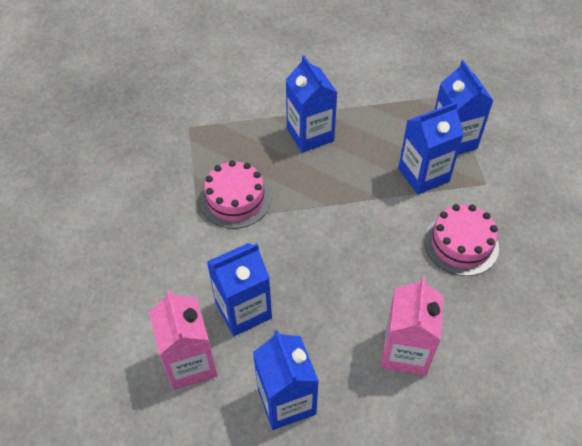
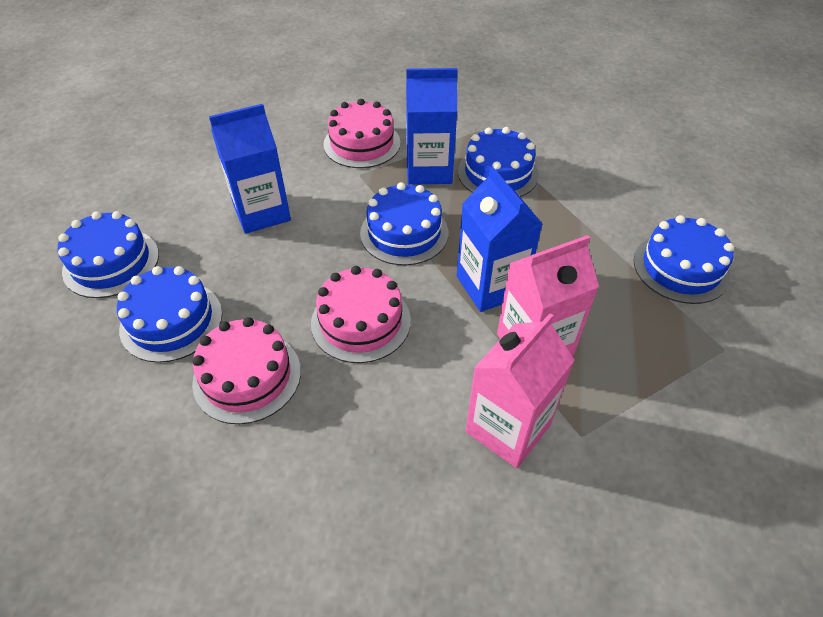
blue cake: none = 0 -> [58,211,159,298] [117,266,222,363] [360,182,449,265] [458,127,539,197] [633,215,734,304] = 5
blue carton: [207,243,272,336] [253,330,319,430] [286,55,337,153] [398,102,464,195] [435,60,493,154] = 5 -> [209,104,291,234] [406,68,457,185] [457,167,543,312] = 3
pink cake: [200,160,271,229] [424,204,499,276] = 2 -> [192,317,301,424] [311,266,411,363] [323,99,401,168] = 3

